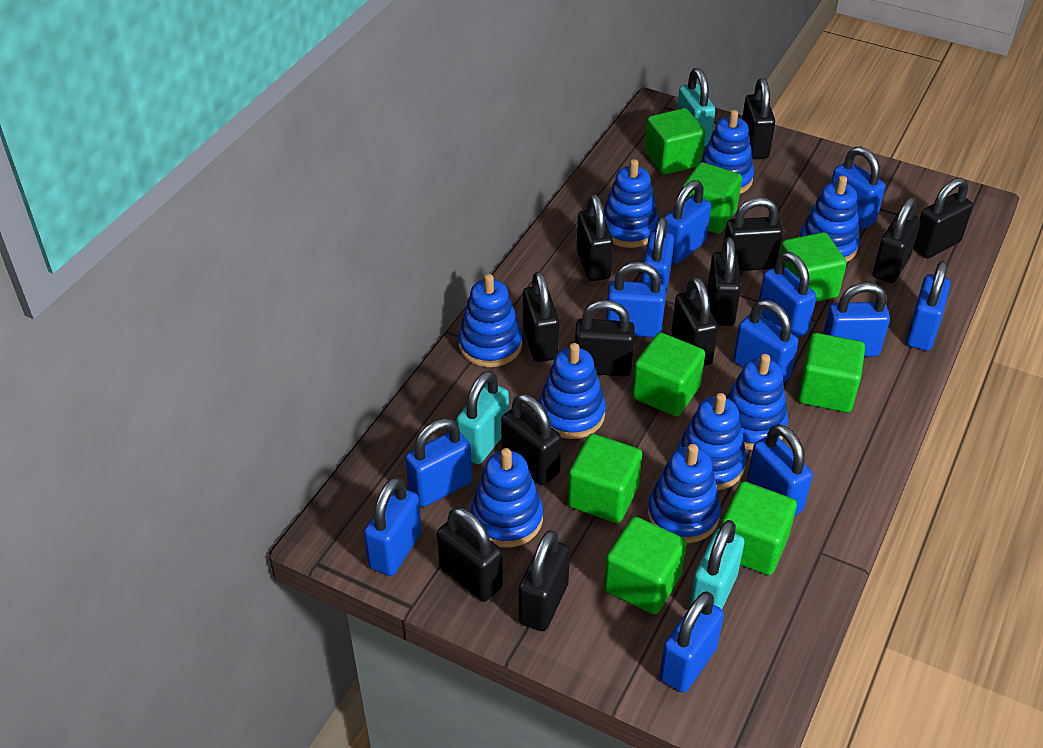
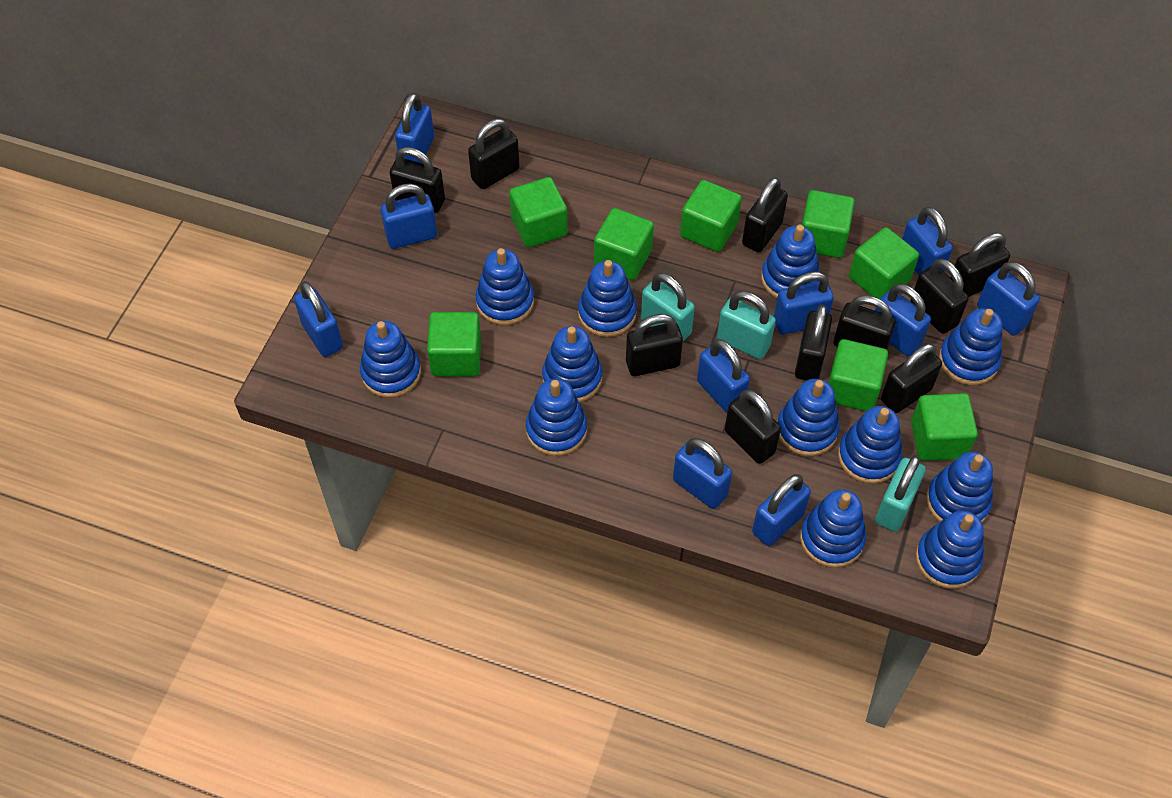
black padlock: [437,507,503,602] [501,394,561,485] [519,530,570,631] [523,271,559,362] [575,300,635,377] [577,194,613,281] [672,277,718,366] [707,237,741,326] [724,197,783,271] [742,78,775,159] [873,198,921,283] [913,178,973,258] = 12 -> [390,147,445,213] [468,119,520,189] [626,314,683,376] [725,390,781,464] [742,177,788,252] [795,305,832,381] [834,295,896,350] [881,343,942,413] [911,259,969,334] [950,233,1010,297] = 10
blue padlock: [364,477,422,576] [405,418,472,507] [606,262,665,338] [641,217,674,299] [659,592,724,693] [665,180,711,264] [733,300,798,383] [747,424,813,516] [759,252,817,338] [823,282,890,357] [831,146,885,229] [906,261,951,351] = 12 -> [294,281,343,357] [381,183,437,249] [395,93,434,163] [673,438,732,509] [697,339,750,413] [752,474,811,546] [774,272,834,334] [875,284,931,356] [902,207,953,275] [977,262,1040,336] = 10
blue stacking toy: [458,274,522,367] [471,448,543,548] [539,343,606,439] [604,159,659,248] [647,444,721,543] [676,393,746,491] [700,110,754,194] [726,354,788,450] [799,176,860,262] = 9 -> [360,321,421,398] [475,248,534,325] [526,379,587,456] [542,326,602,402] [578,260,637,337] [761,225,820,298] [777,379,840,456] [800,489,866,568] [838,406,902,484] [916,510,984,589] [926,452,993,522] [939,308,1002,385] = 12

